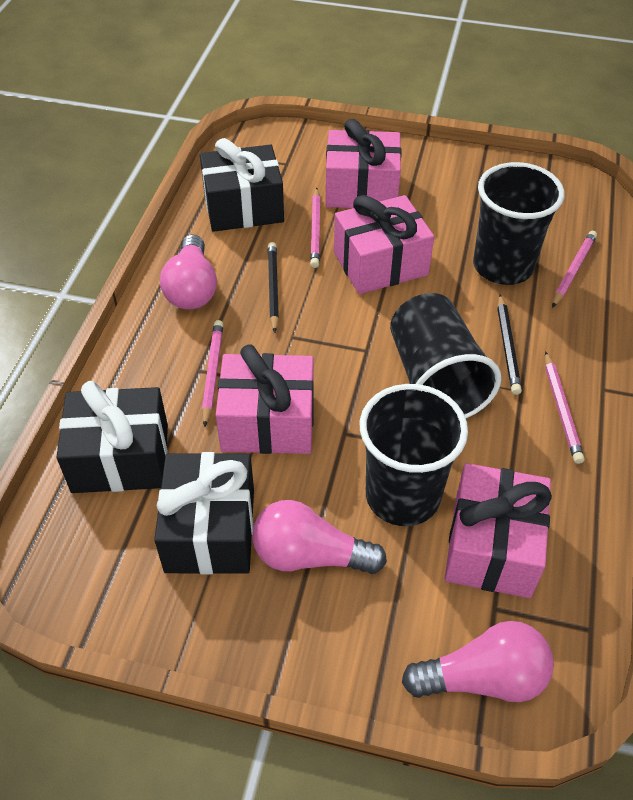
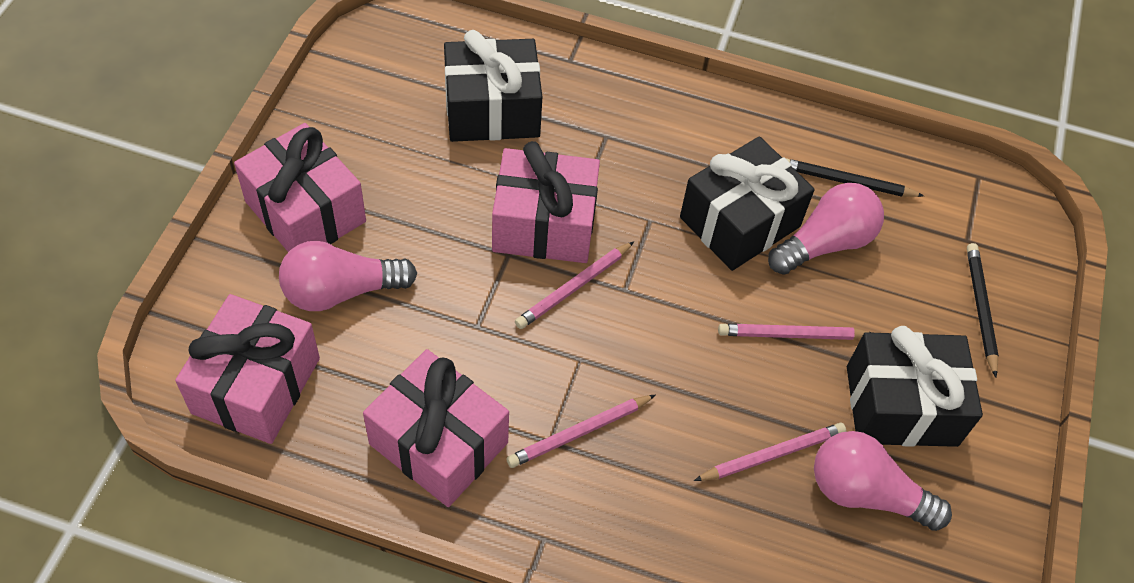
black cup: [360,384,468,526] [390,293,502,418] [473,162,564,285] = 3 -> none = 0

